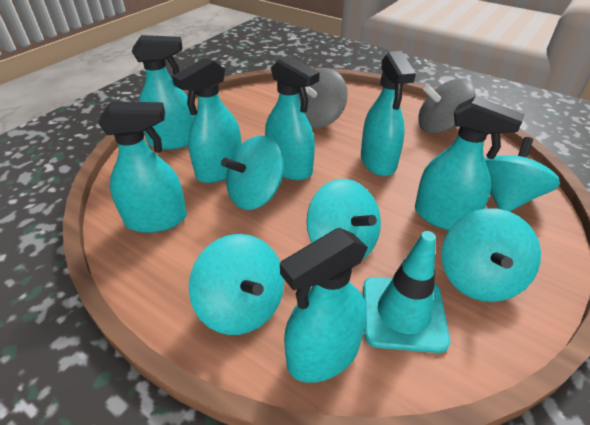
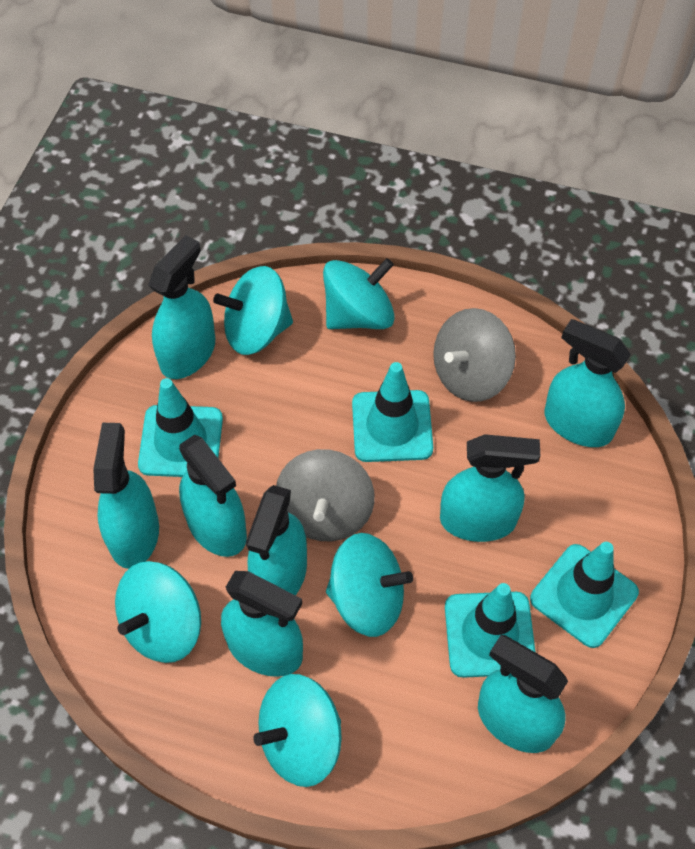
turquoise spray bottle: [98,101,187,233] [132,35,195,150] [172,57,241,183] [265,55,320,180] [280,228,368,383] [361,51,416,176] [415,96,525,230] = 7 -> [93,423,159,569] [148,235,215,379] [179,435,247,557] [221,571,303,677] [246,485,307,595] [440,434,540,542] [478,635,568,753] [545,319,631,447] = 8
turquoise traffic cone: [363,231,450,353] = 1 -> [138,378,223,477] [352,362,433,462] [445,583,536,678] [530,542,639,648] = 4

